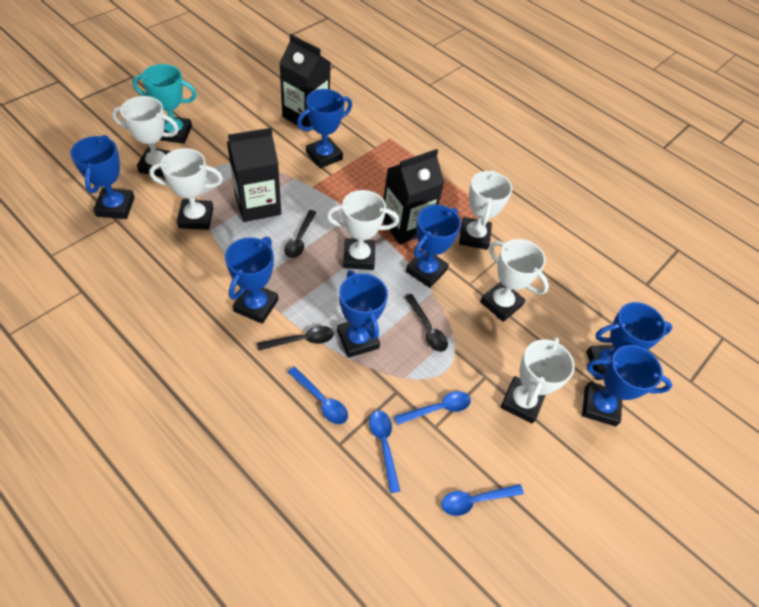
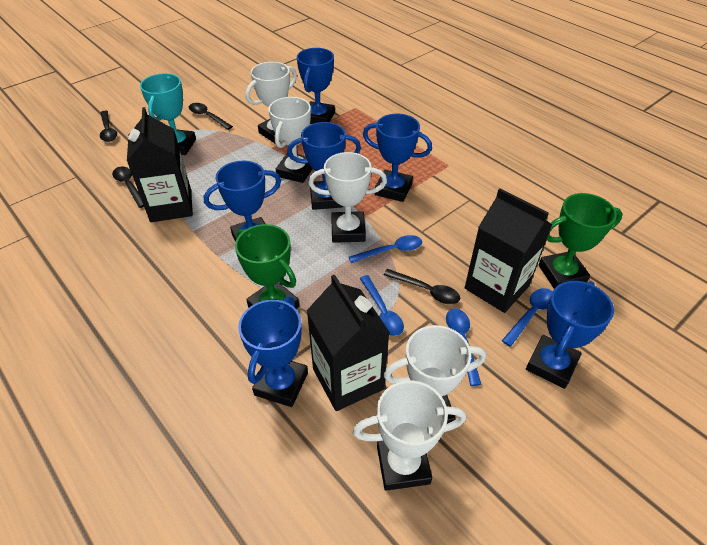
black spoon: [257,326,334,351] [284,210,317,258] [405,294,448,352] = 3 -> [100,110,117,142] [112,167,144,208] [189,103,233,130] [384,269,460,304] = 4
blue trophy: [70,135,135,219] [225,237,279,324] [297,89,352,168] [337,270,388,358] [406,205,461,288] [582,345,672,426] [586,302,673,380] = 7 -> [204,160,281,242] [238,296,308,407] [287,122,361,210] [297,48,335,124] [363,114,432,202] [526,281,614,389] = 6
green trophy: none = 0 -> [235,224,299,309] [539,193,623,289] = 2
white trophy: [112,96,179,177] [149,148,223,230] [326,190,399,270] [459,170,512,250] [480,239,549,322] [501,337,575,424] = 6 -> [246,62,297,143] [268,97,312,183] [308,152,387,243] [353,380,466,491] [384,325,486,424] = 5

